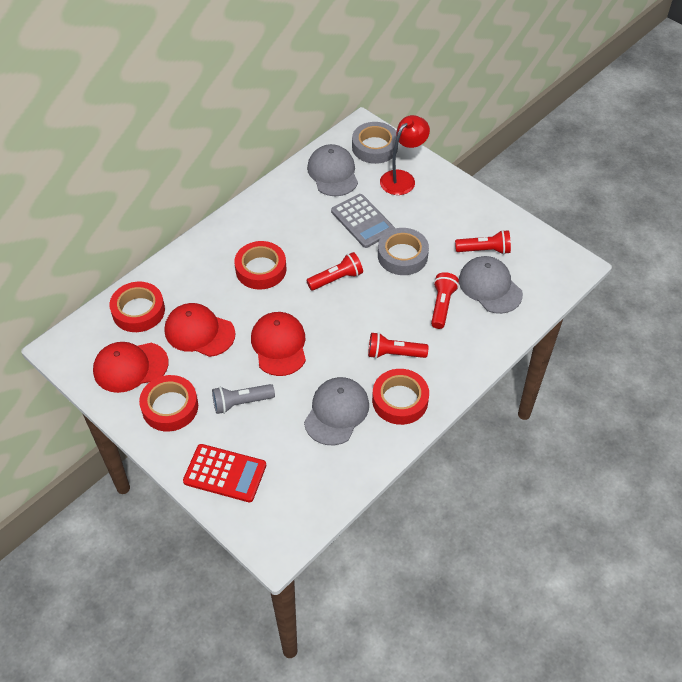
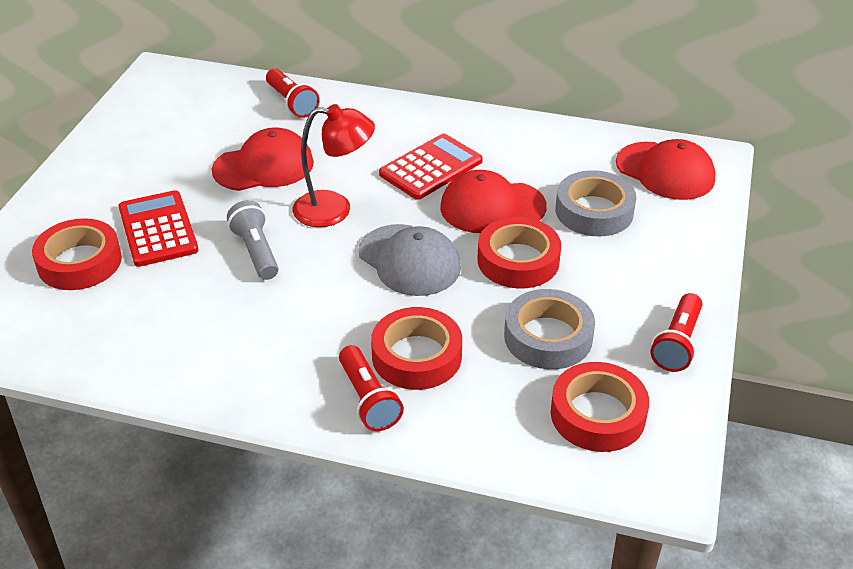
grey calculator: [331,194,395,248] = 1 -> none = 0
grey cap: [304,377,369,445] [307,144,358,196] [459,256,523,314] = 3 -> [358,224,461,296] = 1
red calculator: [183,444,266,502] = 1 -> [118,190,199,267] [379,134,483,200] = 2
red flashlight: [306,252,363,291] [368,332,428,359] [431,272,459,329] [455,230,511,255] = 4 -> [266,69,320,118] [339,345,404,431] [650,293,702,372] = 3

